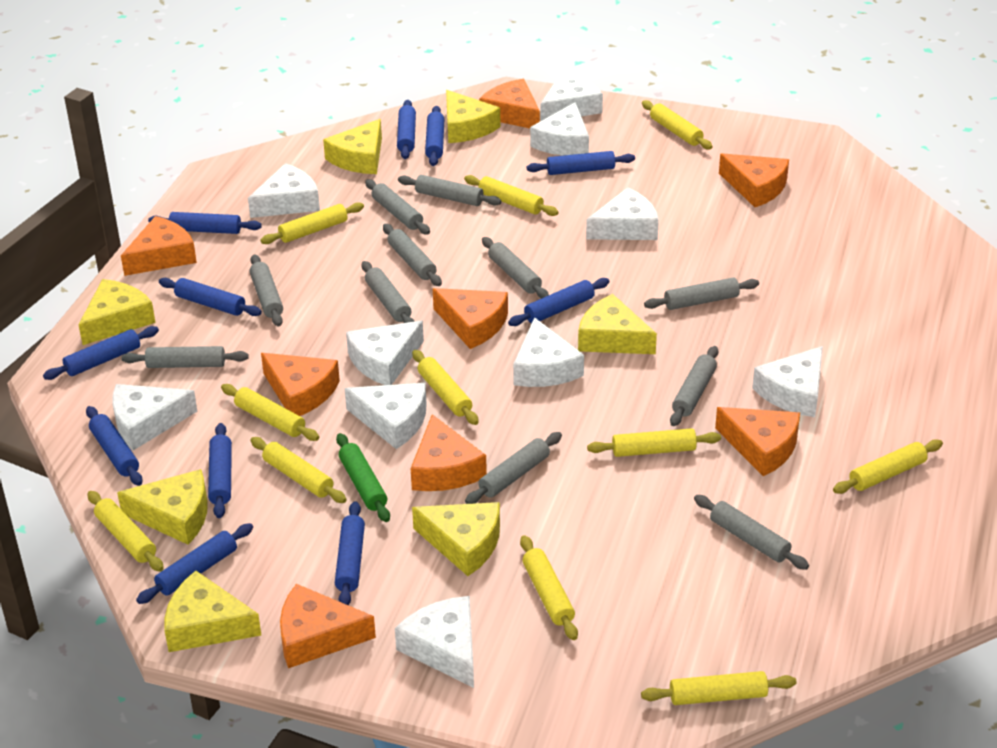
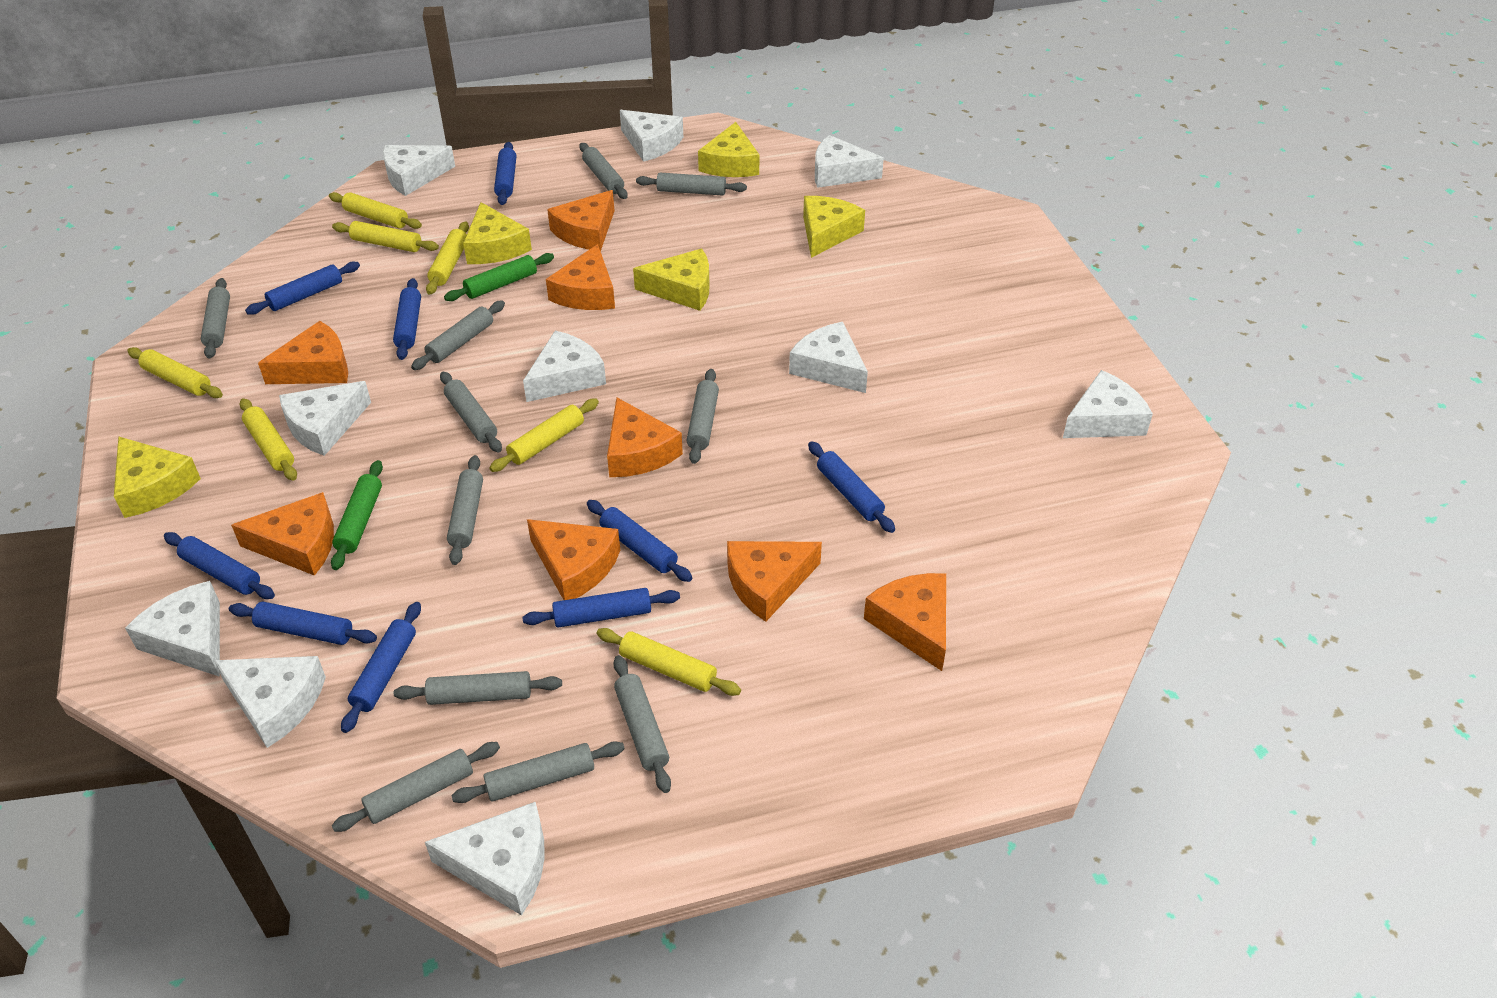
blue rolling pin: [43,326,159,380] [86,406,143,486] [136,523,253,604] [148,212,262,234] [159,278,262,316] [208,423,232,518] [335,501,365,605] [397,100,416,159] [425,106,444,166] [508,278,609,326] [527,151,635,175] = 11 -> [164,532,275,599] [229,602,377,645] [245,262,360,315] [341,602,421,733] [393,278,421,360] [494,142,516,205] [522,588,680,627] [587,500,692,582] [808,441,895,533] = 9
green rolling pin: [336,433,390,522] = 1 -> [331,460,383,570] [444,253,554,301] = 2
yellow cheese: [78,279,156,345] [117,469,208,545] [164,571,261,652] [323,119,382,174] [412,502,500,576] [446,90,501,143] [578,294,657,354] = 7 -> [114,436,201,518] [463,202,532,264] [633,249,710,311] [698,122,759,177] [803,196,865,258] = 5
yellow rolling pin: [87,491,164,572] [221,384,319,441] [251,437,347,503] [260,202,364,244] [412,350,479,425] [464,175,559,216] [520,535,578,640] [587,428,721,457] [641,671,797,705] [642,100,713,149] [833,439,943,494] = 11 -> [127,347,223,398] [240,398,297,481] [329,192,422,229] [332,221,439,252] [426,222,469,295] [489,398,599,472] [597,628,741,696] = 7

